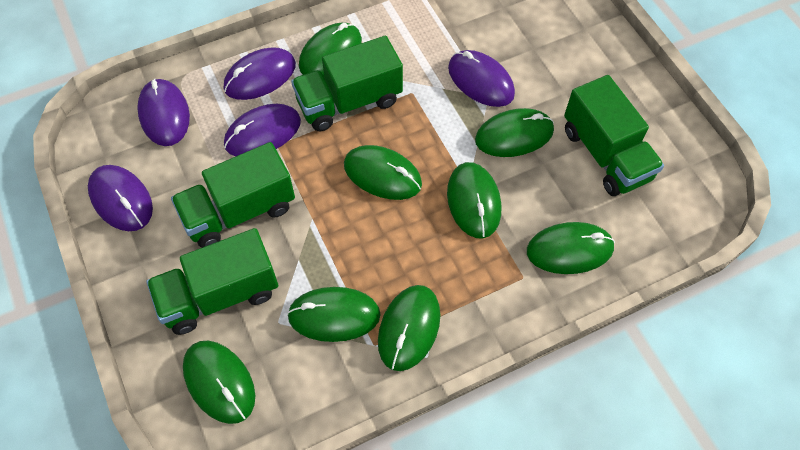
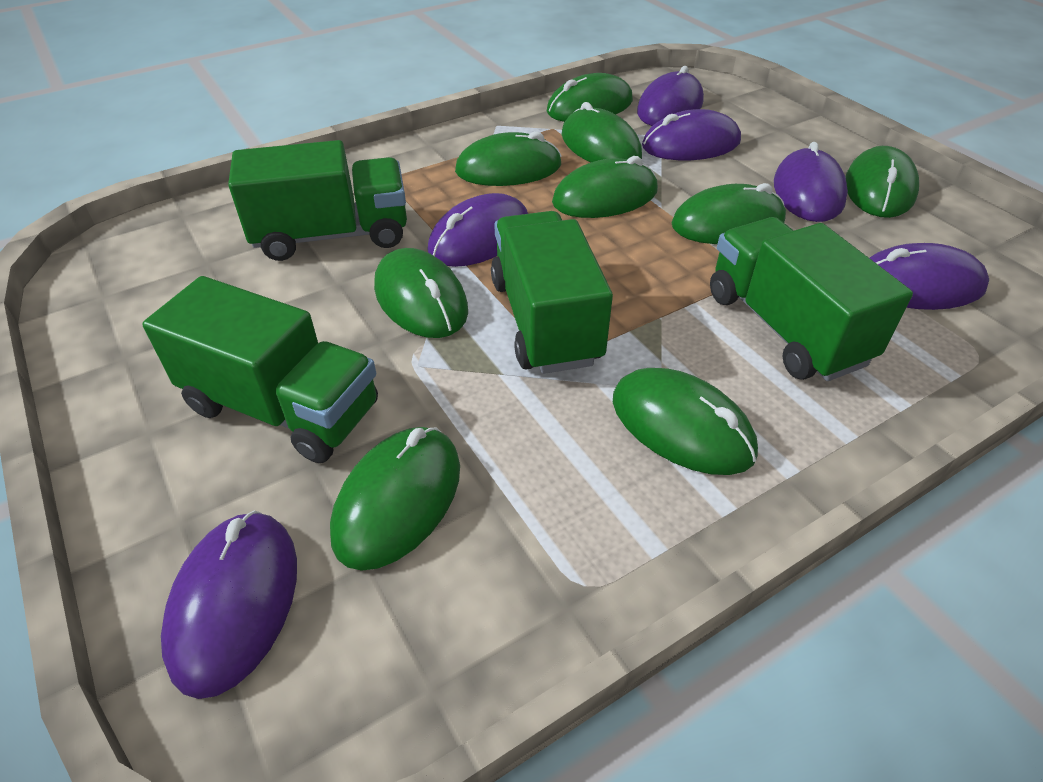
green mouse: [183,341,255,424] [287,287,381,342] [299,22,362,76] [344,145,422,200] [378,285,440,371] [447,162,501,238] [475,108,554,157] [527,222,615,274] = 8 -> [330,427,460,571] [374,248,468,338] [455,131,562,186] [546,73,633,122] [552,156,658,218] [562,102,642,162] [613,368,758,475] [671,183,786,244] [846,146,919,218] = 9
purple mouse: [88,165,153,231] [137,79,190,146] [224,47,296,100] [224,104,301,156] [448,50,515,107] = 5 -> [161,511,297,699] [428,193,528,267] [637,66,704,126] [642,109,741,160] [774,142,848,222] [870,243,989,310] = 6

